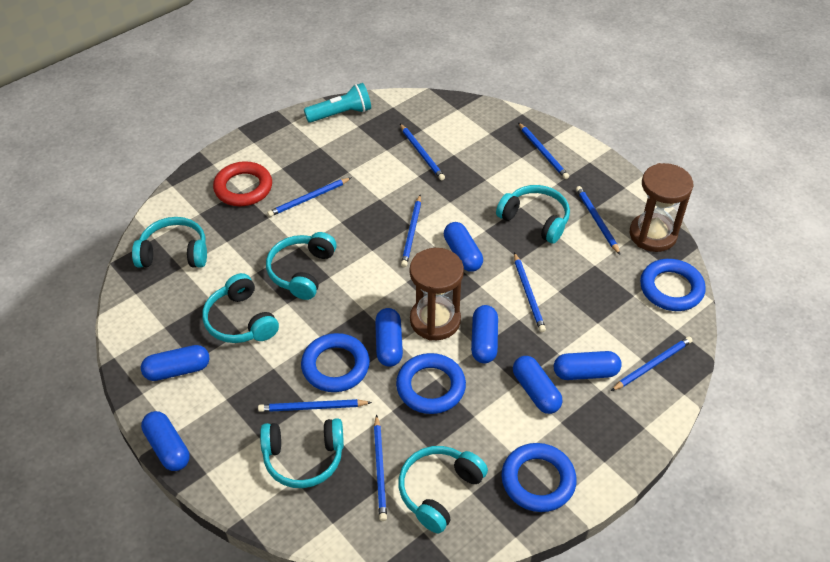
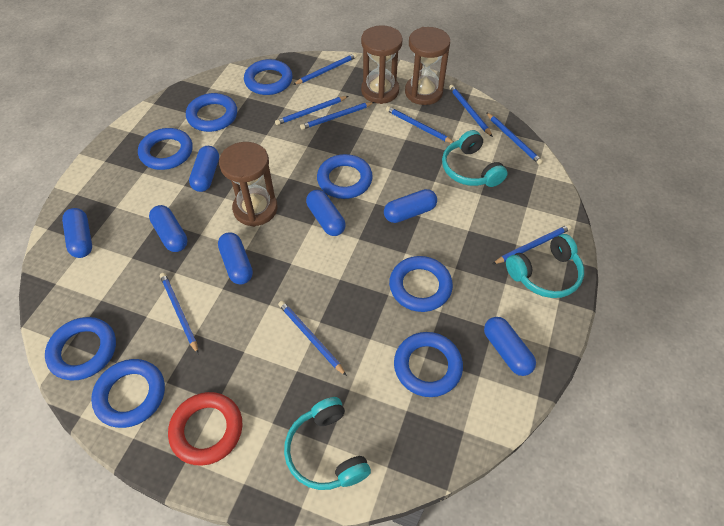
blue ring: [301,333,370,392] [396,353,466,414] [501,443,577,512] [640,259,706,311] = 4 -> [45,317,116,380] [91,359,165,428] [138,128,193,170] [186,93,237,132] [244,59,293,95] [317,154,373,199] [389,256,453,312] [394,332,463,397] = 8
brown hourglass: [410,248,464,341] [630,163,694,252] = 2 -> [219,142,278,227] [361,25,403,104] [405,27,450,105] = 3
turquoise flashlight: [304,83,371,123] = 1 -> none = 0
turquoise headphones: [132,217,207,268] [202,273,279,343] [260,418,344,488] [266,232,337,300] [398,446,488,533] [496,185,570,244] = 6 -> [284,397,371,490] [442,130,508,187] [506,234,584,298] = 3

